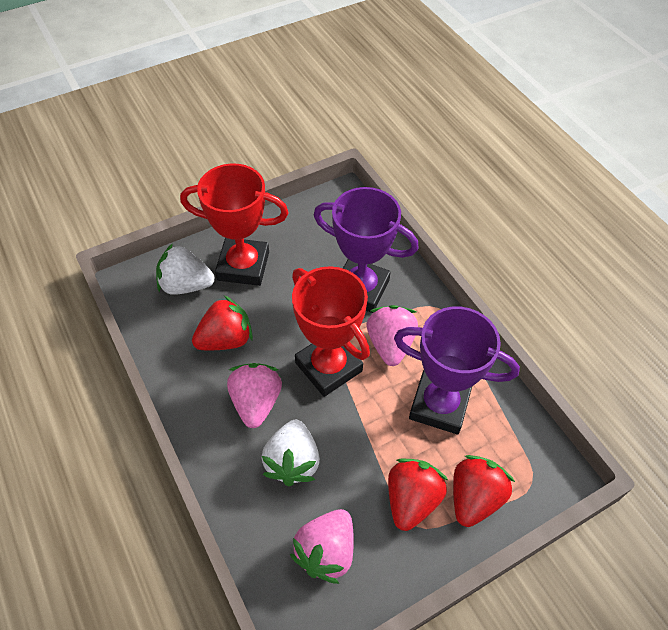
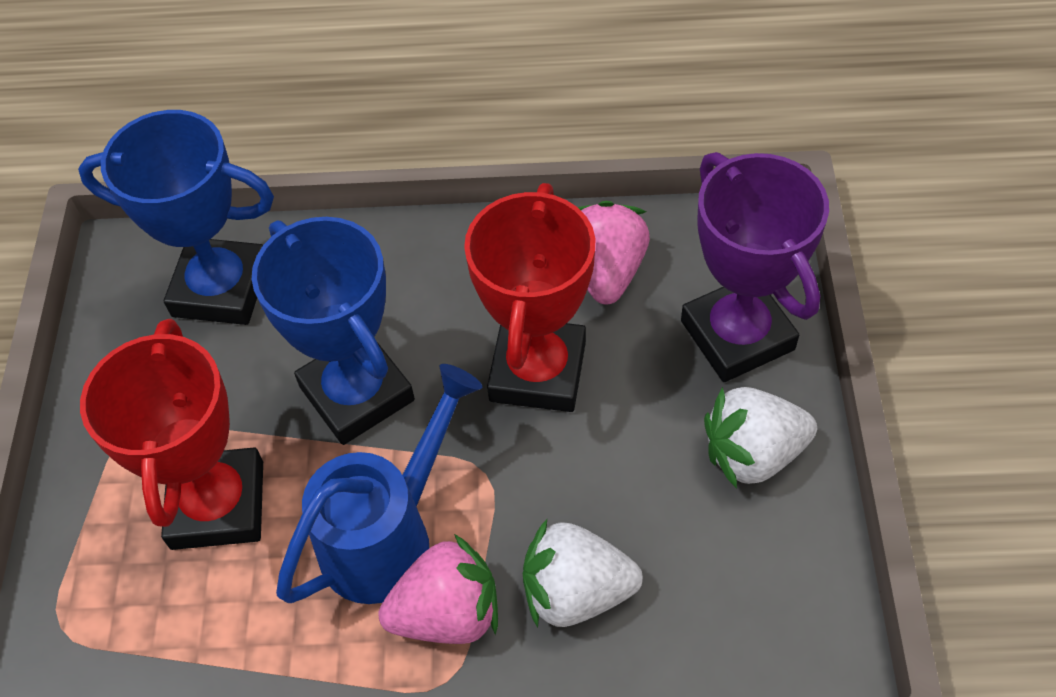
blue trophy: none = 0 -> [78,110,274,325] [252,217,415,445] = 2
blue watering can: none = 0 -> [276,364,482,604] = 1
pink strawberry: [227,363,282,428] [290,509,354,584] [367,305,418,366] = 3 -> [378,534,498,644] [578,201,650,304] = 2
purple trophy: [314,187,419,313] [394,307,520,434] = 2 -> [681,152,829,382] = 1
red strawberry: [192,296,253,350] [388,459,449,531] [453,455,515,527] = 3 -> none = 0

